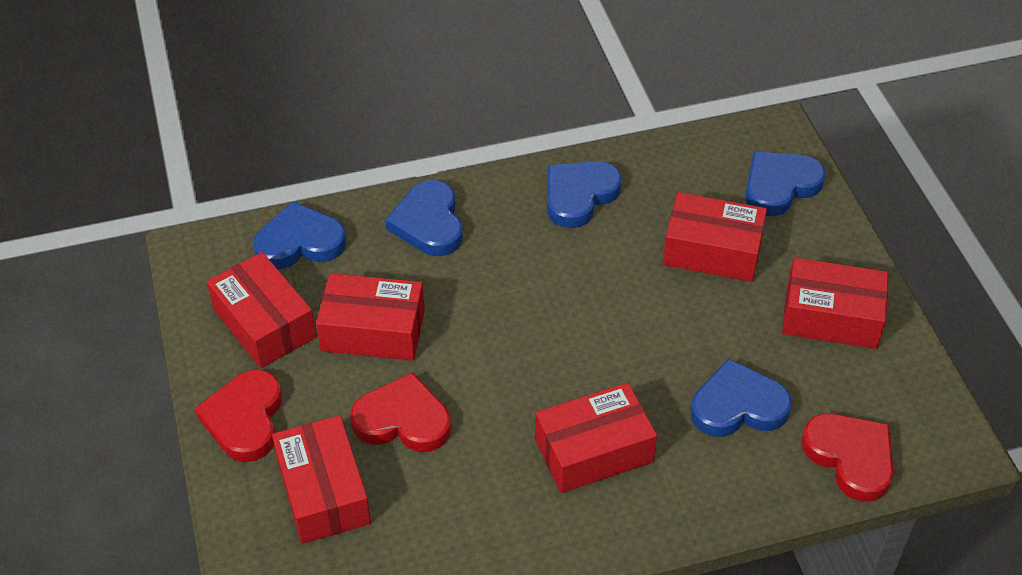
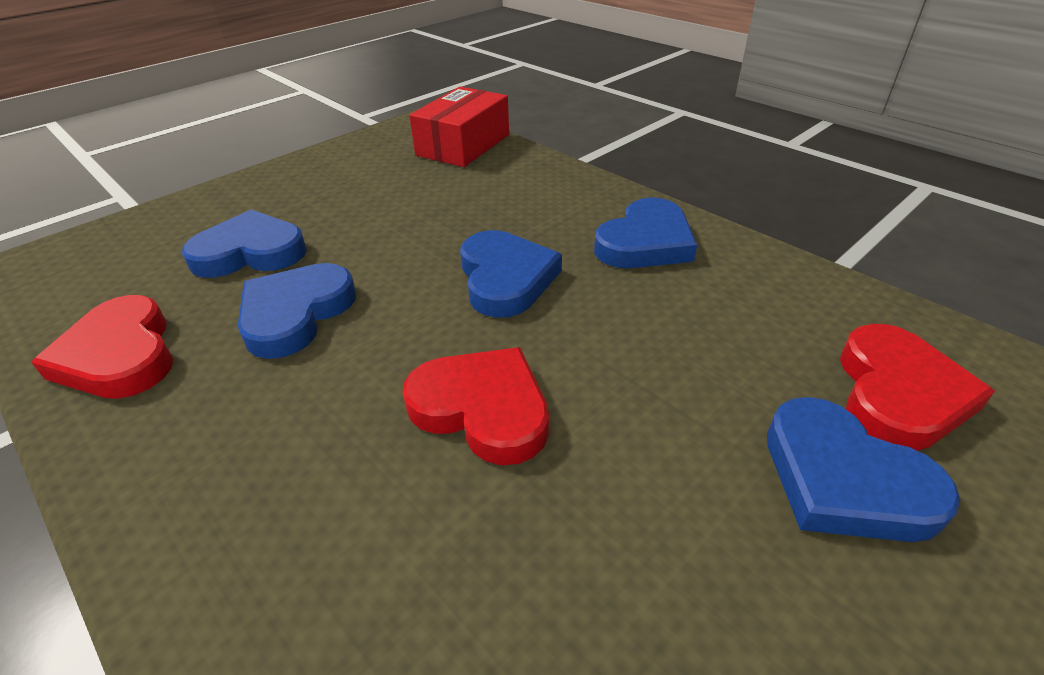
red box: [207,252,316,368] [272,415,371,544] [316,273,425,361] [535,382,657,493] [663,192,767,282] [782,257,889,349] = 6 -> [409,87,509,167] = 1

